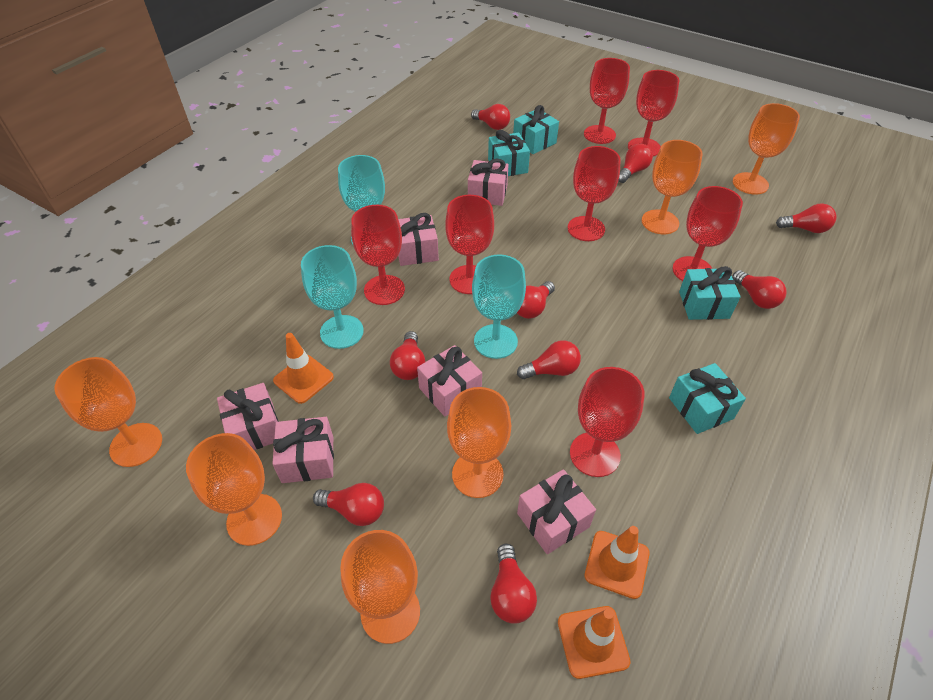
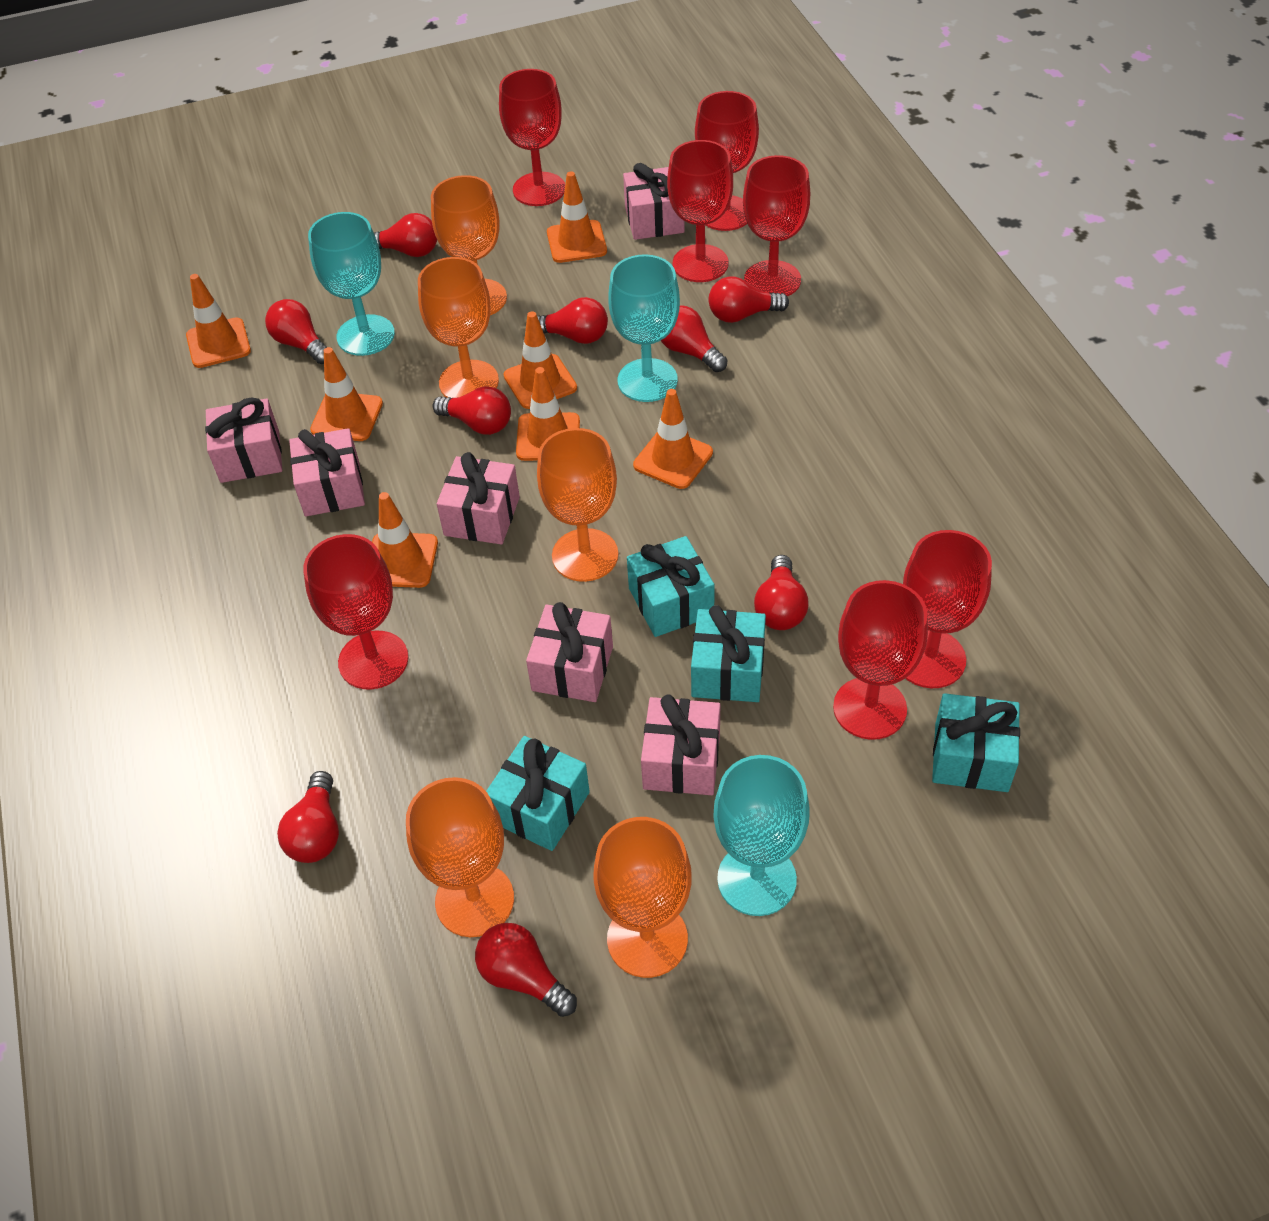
orange goblet: [54,357,162,467] [186,433,282,546] [340,530,420,644] [447,387,511,498] [641,140,703,234] [733,103,800,195] = 6 -> [406,777,514,937] [418,257,499,398] [431,175,507,315] [537,428,618,582] [593,817,692,978] = 5
orange traffic cone: [273,333,334,404] [558,606,631,679] [584,526,650,599] = 3 -> [186,274,251,368] [310,347,383,441] [372,492,438,588] [504,311,577,409] [516,367,580,461] [547,171,607,263] [633,389,713,489] = 7

